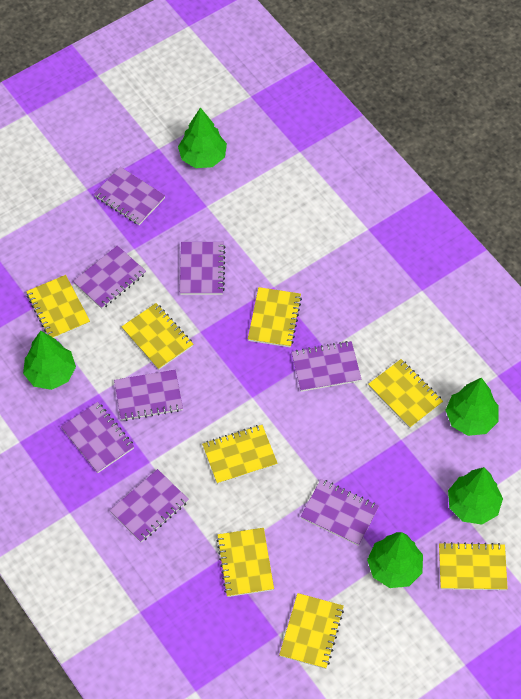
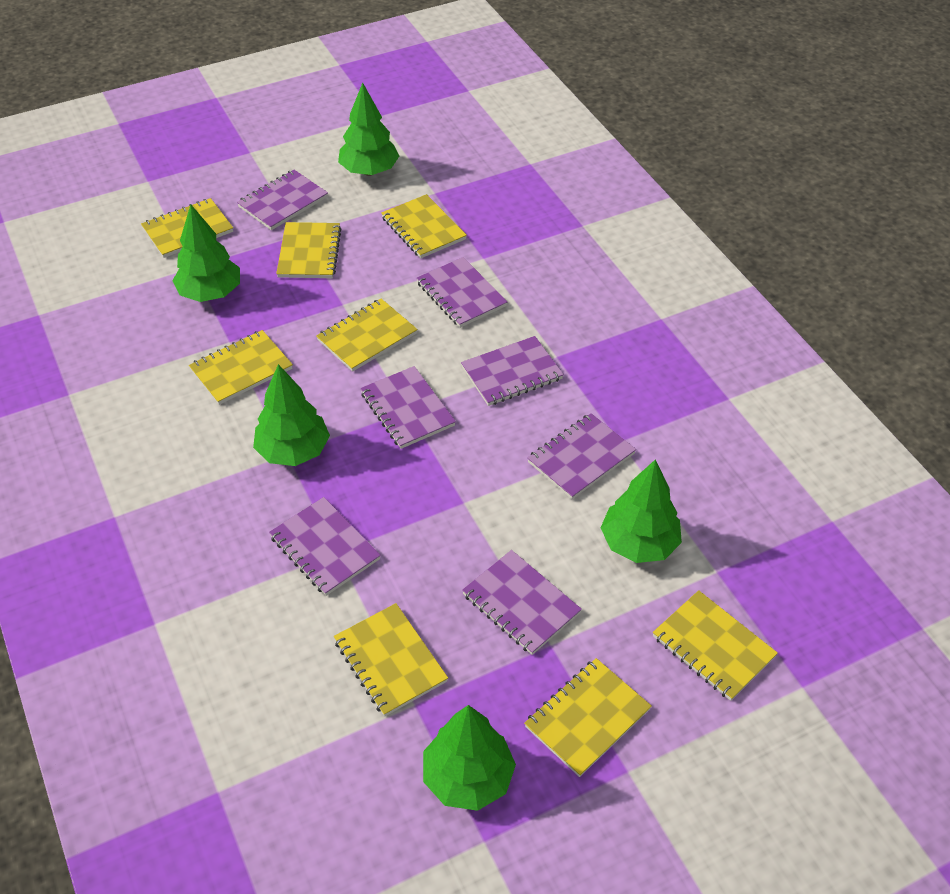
purple notebook: [61,402,134,473] [73,245,146,309] [94,167,165,225] [110,469,189,542] [114,369,183,421] [180,242,225,295] [291,341,362,392] [300,479,379,546] = 8 -> [237,170,328,230] [269,497,381,596] [360,366,456,449] [416,257,507,328] [461,336,564,406] [462,550,582,655] [527,413,636,499] = 7

